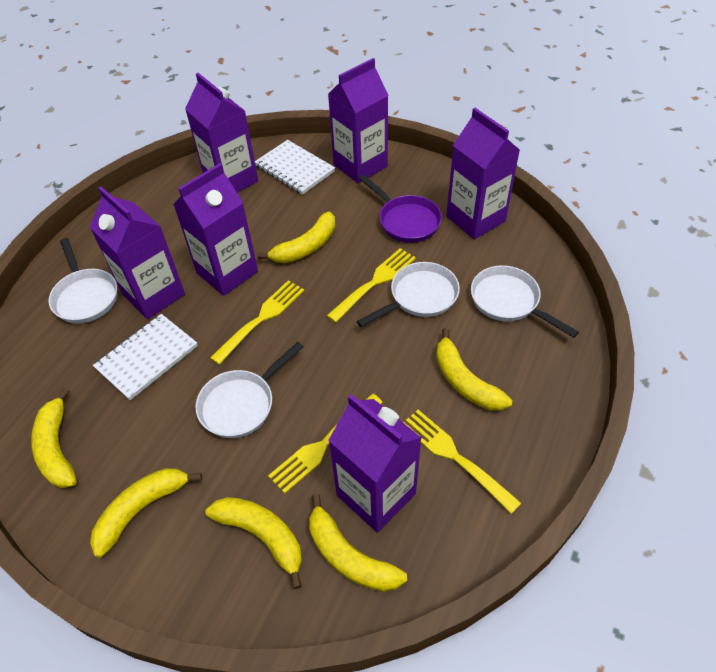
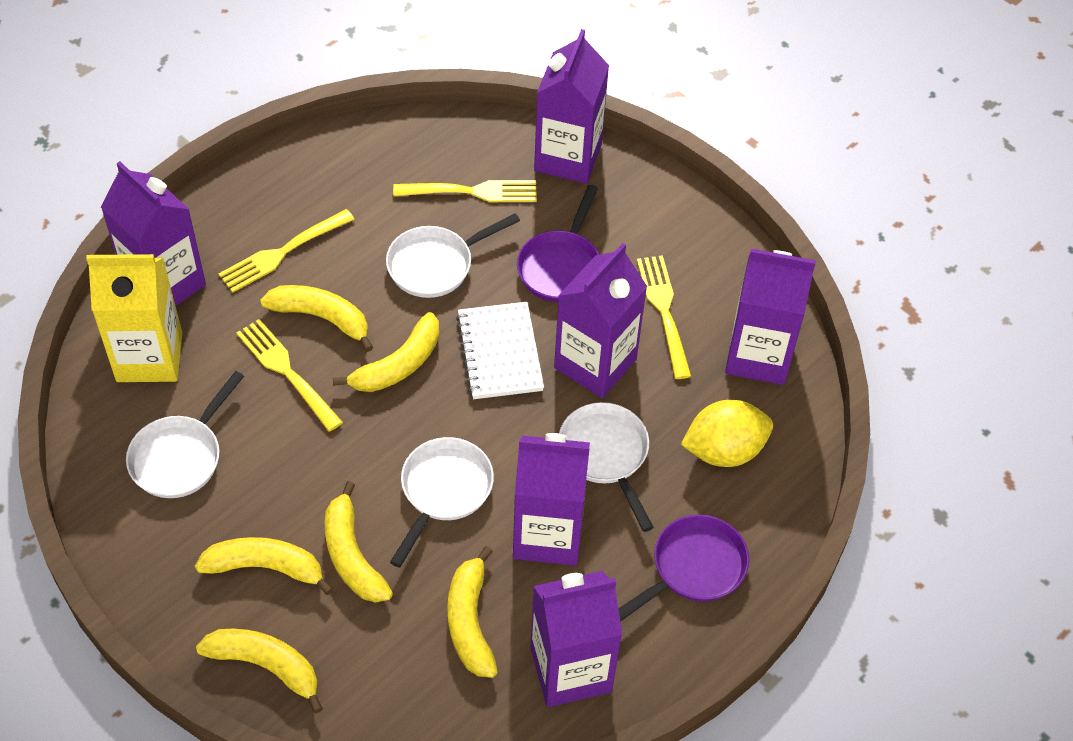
purple pan: [359,175,442,243] = 1 -> [517,185,600,302] [619,514,749,622] = 2
white notebook: [93,314,198,400] [255,140,335,195] = 2 -> [456,302,544,399] = 1
yellow carton: none = 0 -> [86,254,182,382] = 1
yellow lemon: none = 0 -> [681,400,773,467] = 1

